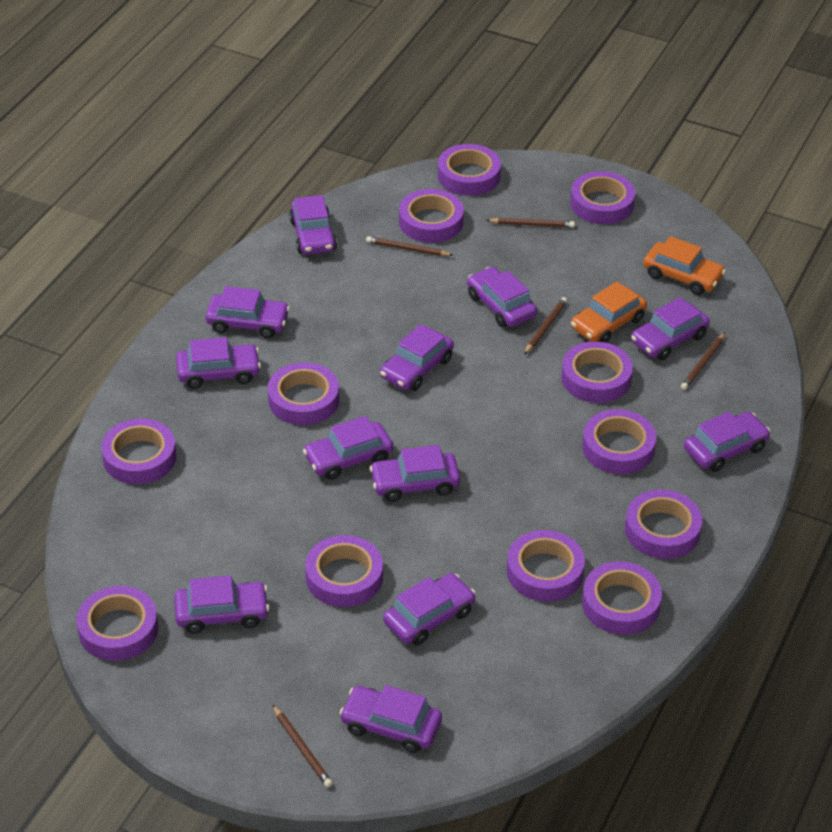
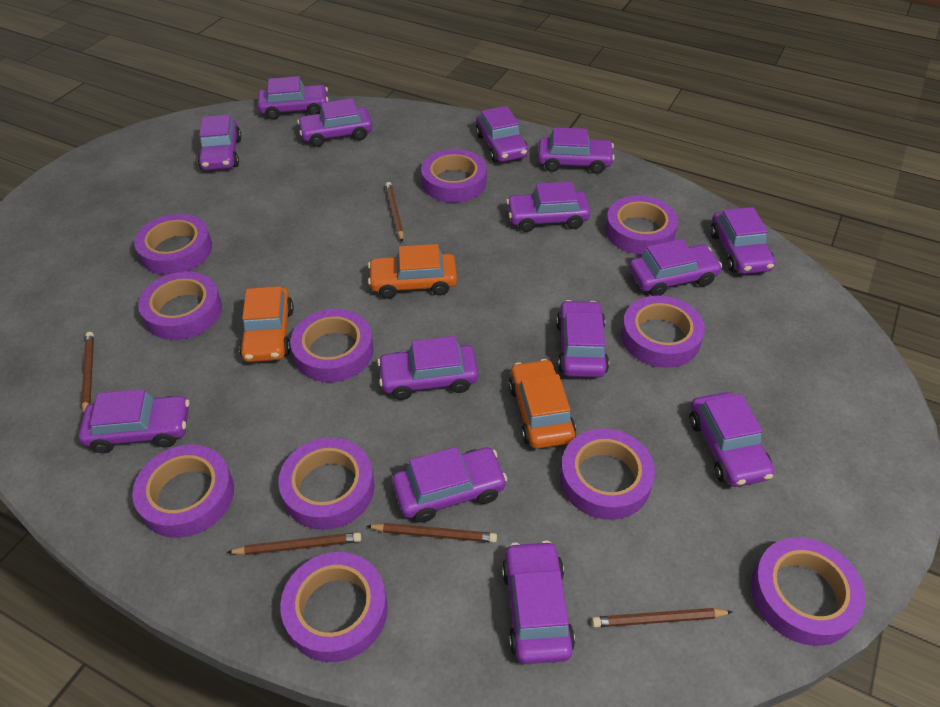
orange car: [571,282,647,343] [643,236,726,295] = 2 -> [239,286,294,362] [368,244,457,299] [509,359,576,449] = 3
purple car: [174,575,269,634] [176,337,261,389] [206,286,290,338] [289,195,337,255] [303,416,393,480] [340,685,442,753] [370,445,460,502] [380,324,454,391] [383,573,476,646] [467,267,537,327] [631,297,710,360] [684,411,770,472] = 12 -> [79,389,189,453] [198,115,241,170] [258,76,328,120] [297,98,373,147] [377,336,478,400] [392,447,507,523] [475,106,528,162] [502,540,575,664] [506,181,590,232] [538,127,615,174] [556,300,609,377] [629,239,722,296] [689,392,775,487] [710,207,775,274] = 14
purple tape: [77,586,158,661] [101,418,176,484] [268,362,339,425] [305,535,383,607] [399,189,464,243] [438,144,501,196] [507,530,585,602] [561,341,633,403] [570,171,635,224] [582,409,656,474] [582,561,662,635] [625,490,703,559] = 12 -> [132,445,234,538] [134,214,212,275] [138,272,222,340] [278,437,374,530] [280,552,388,662] [290,309,374,382] [421,149,487,203] [560,429,655,520] [605,196,678,255] [621,296,705,368] [751,537,866,646] = 11

